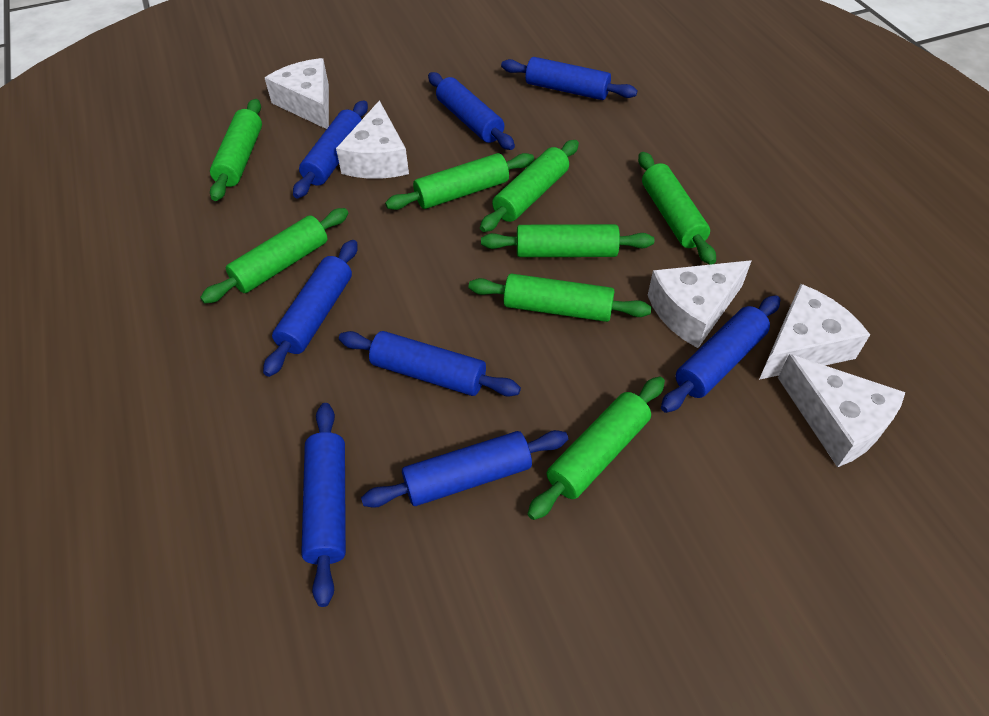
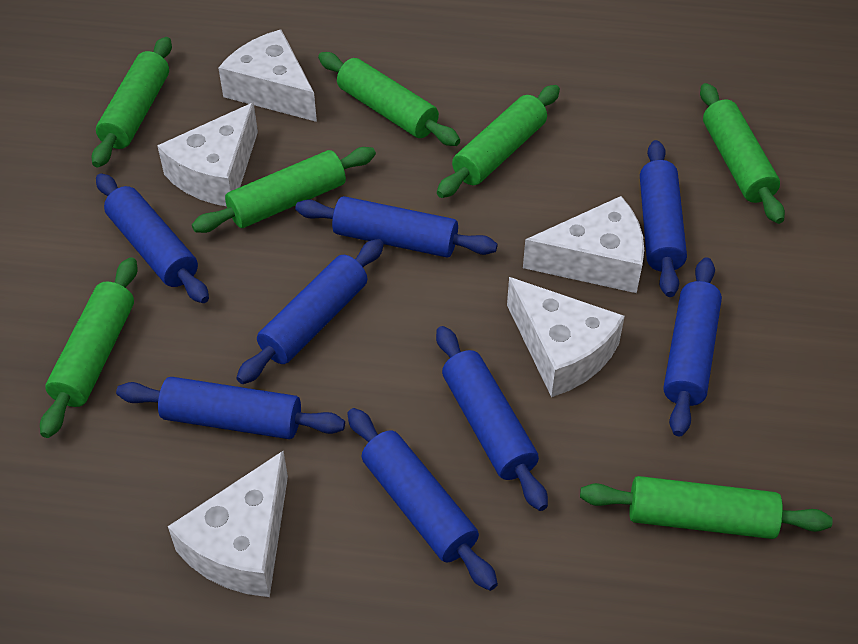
green rolling pin: [200,208,348,304] [210,99,262,201] [385,153,534,210] [469,274,652,322] [480,140,579,232] [481,224,654,257] [527,377,665,520] [638,152,716,265] = 8 -> [40,257,138,438] [92,37,172,168] [192,147,376,233] [318,52,460,146] [437,85,560,198] [580,476,833,539] [700,83,785,224] = 7

